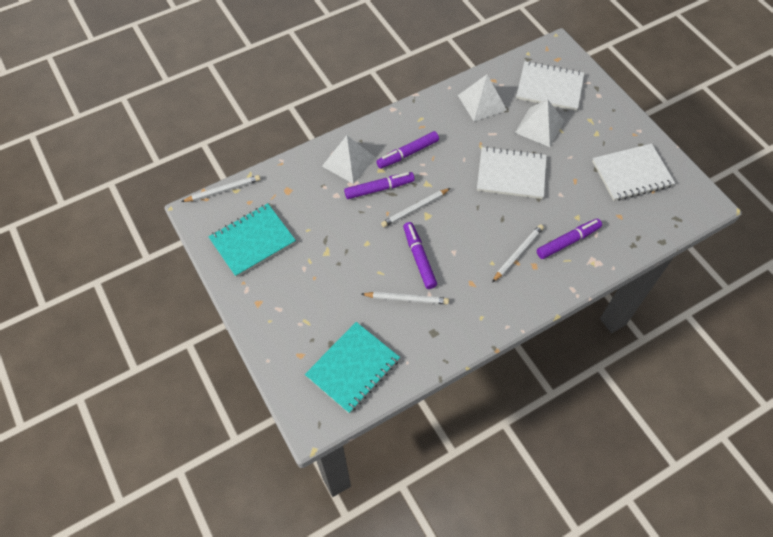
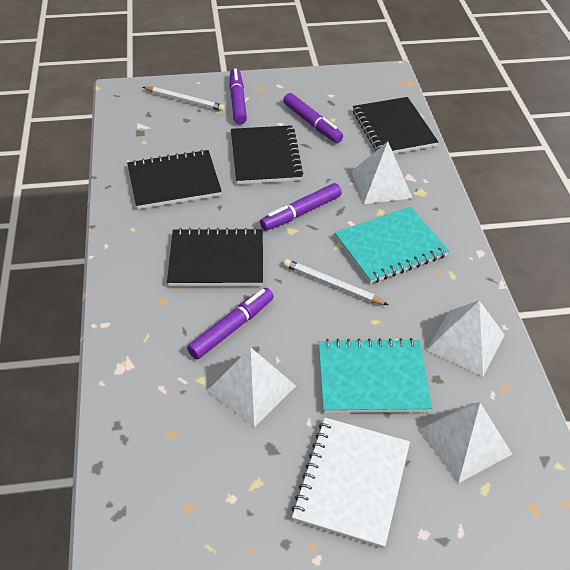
black notebook: none = 0 -> [127,149,222,209] [167,228,263,286] [231,125,303,184] [353,97,438,154] = 4
white notebook: [477,146,547,199] [516,61,584,111] [592,144,675,201] = 3 -> [291,418,410,548] = 1
white pencil: [181,175,260,202] [361,292,449,304] [381,188,451,227] [492,224,544,283] = 4 -> [143,87,225,111] [283,259,388,305] = 2
white pyramid: [322,135,375,184] [458,75,507,121] [515,99,564,147] = 3 -> [207,347,296,427] [351,141,412,204] [419,402,512,483] [426,301,505,377] = 4

